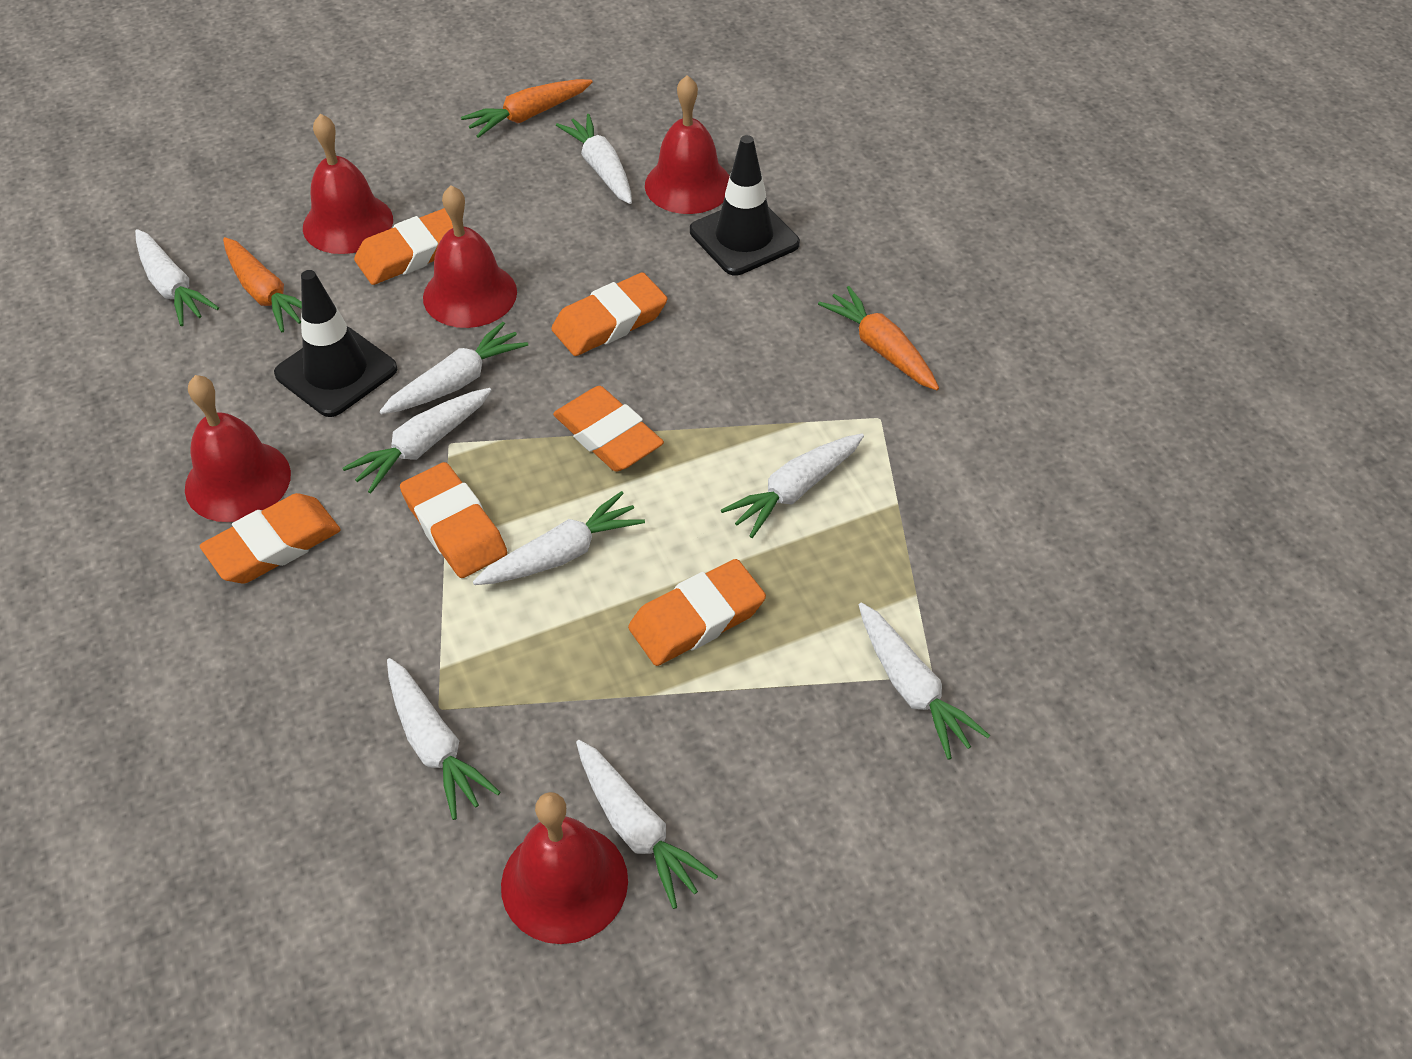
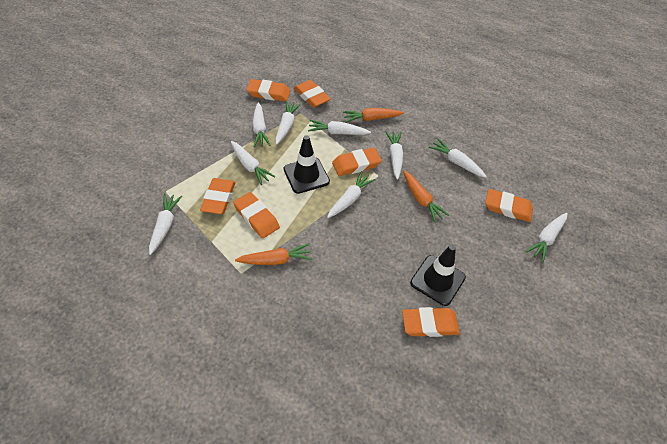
orange eraser: [200,493,341,583] [354,208,453,285] [400,462,507,578] [551,272,667,356] [553,386,664,472] [628,559,766,666] = 6 -> [200,178,235,214] [233,192,280,238] [246,79,290,101] [294,80,331,108] [332,147,382,176] [402,307,460,337] [485,189,533,222] = 7
red bell: [185,375,291,522] [303,114,393,254] [423,185,517,328] [501,792,628,944] [645,75,730,214] = 5 -> none = 0

